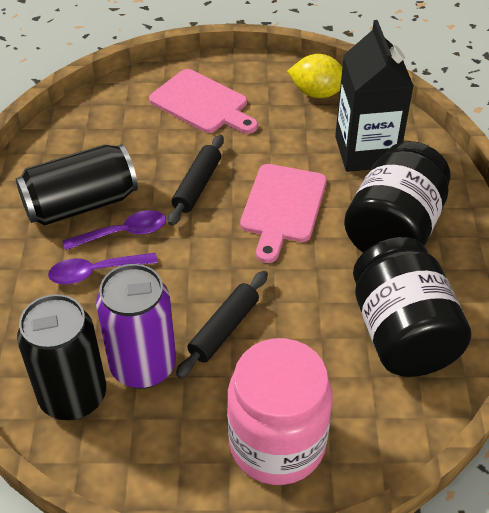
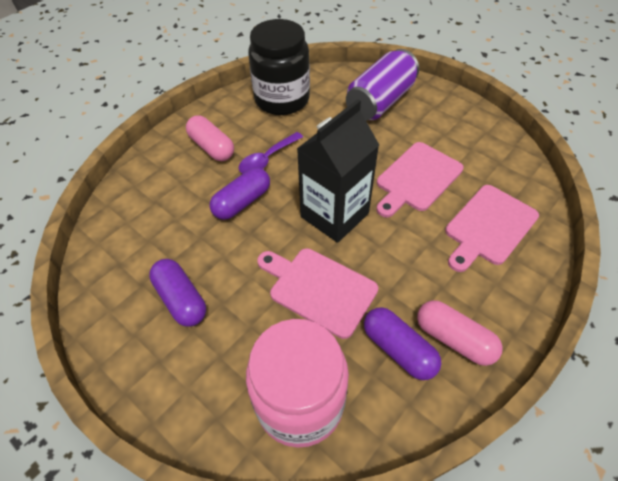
black can: [16,144,138,225] [17,294,106,421] = 2 -> none = 0
black jar: [344,141,451,253] [353,237,471,377] = 2 -> [248,19,310,115] = 1
black rolling pin: [168,135,224,226] [176,271,268,378] = 2 -> none = 0
pink capsule: none = 0 -> [186,116,234,161] [417,300,503,366] = 2
pink cutting board: [149,69,258,134] [240,164,327,263] = 2 -> [257,248,378,339] [376,142,464,218] [445,185,539,272] = 3
purple capsule: none = 0 -> [149,259,206,327] [210,167,270,220] [364,307,441,380] = 3
purple spoon: [48,253,158,285] [63,210,166,250] = 2 -> [239,132,303,173] = 1
yellow lemon: [287,54,342,98] = 1 -> none = 0

